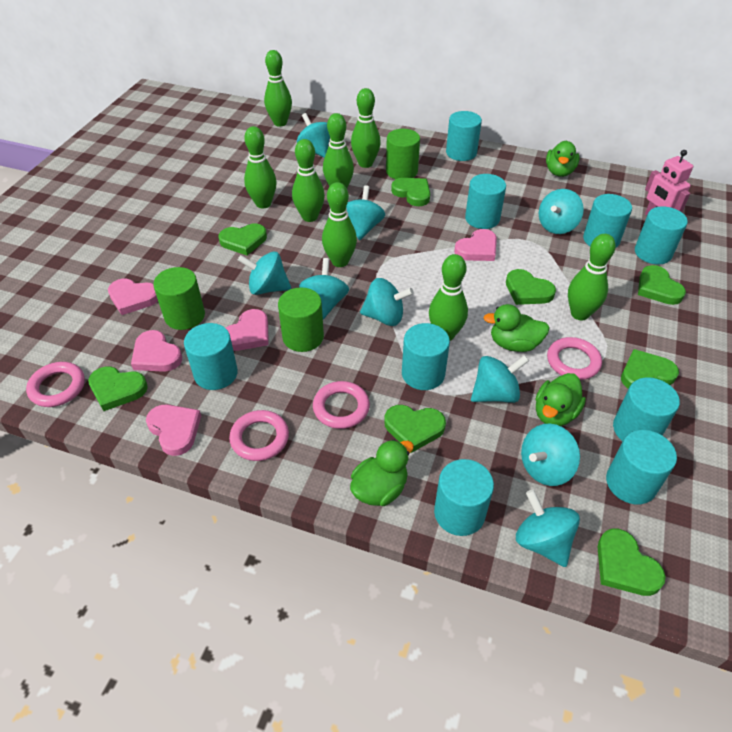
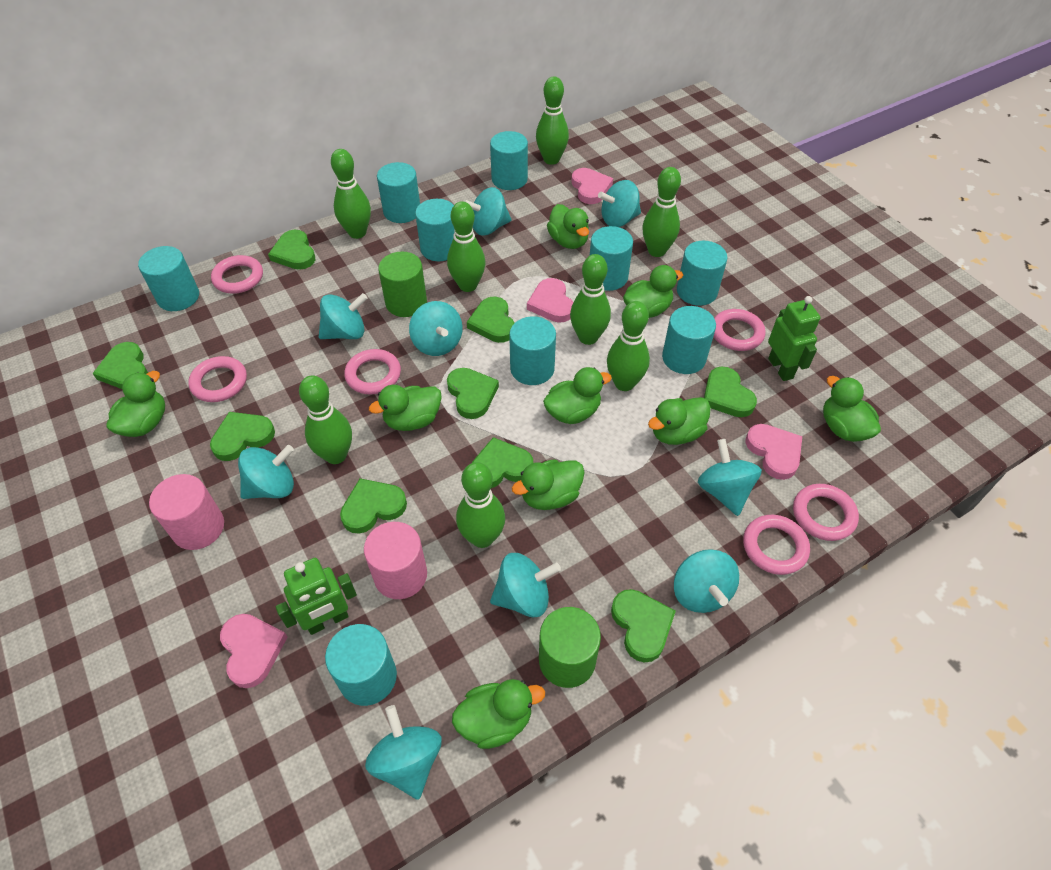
green cylinder: [153,267,205,330] [278,287,324,352] [386,129,420,179] = 3 -> [378,252,427,317] [539,607,601,688] = 2
green duck: [350,440,414,506] [483,304,550,352] [536,373,586,426] [546,141,579,177] = 4 -> [106,371,165,437] [369,385,442,431] [452,679,545,749] [512,459,585,510] [543,367,612,424] [547,204,589,249] [623,265,683,318] [648,397,711,445] [823,376,881,442] = 9
green heart: [88,366,148,411] [218,223,267,255] [384,405,446,453] [391,178,430,206] [506,269,556,305] [598,529,666,596] [621,349,679,389] [638,265,686,305] = 8 -> [93,342,148,389] [210,412,275,461] [268,230,315,270] [340,478,407,534] [447,368,499,419] [467,297,515,343] [472,437,533,489] [611,589,676,663] [704,366,757,417] = 9
green robot: none = 0 -> [276,558,357,635] [768,296,821,381] = 2
pink cylinder: none = 0 -> [149,474,224,550] [364,522,427,599] = 2
pink heart: [108,279,158,315] [131,330,182,372] [146,405,201,456] [226,309,268,351] [454,229,497,261] = 5 -> [220,614,287,688] [527,278,573,323] [571,168,613,204] [746,424,802,480] = 4
pink ring: [26,362,85,407] [229,410,289,461] [313,381,370,429] [547,337,602,380] = 4 -> [188,356,247,402] [211,255,263,294] [344,349,401,394] [713,309,765,351] [743,515,810,575] [793,484,859,541] = 6
pink robot: [645,150,693,215] = 1 -> none = 0

